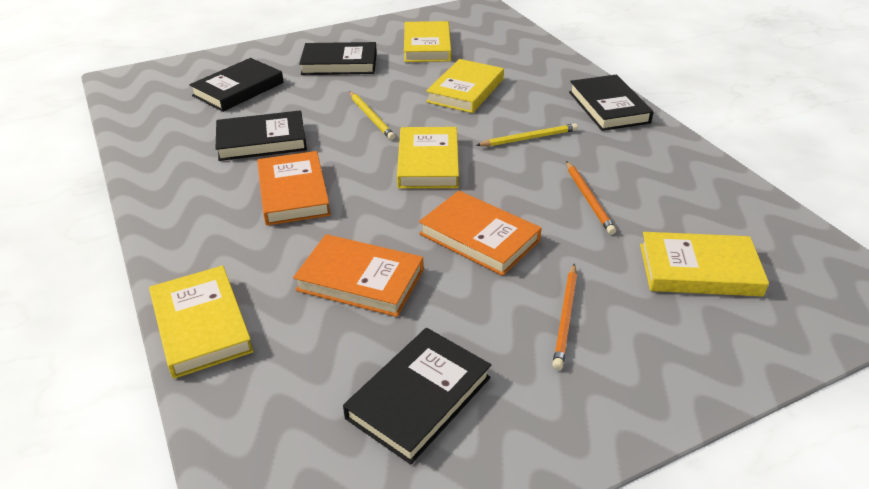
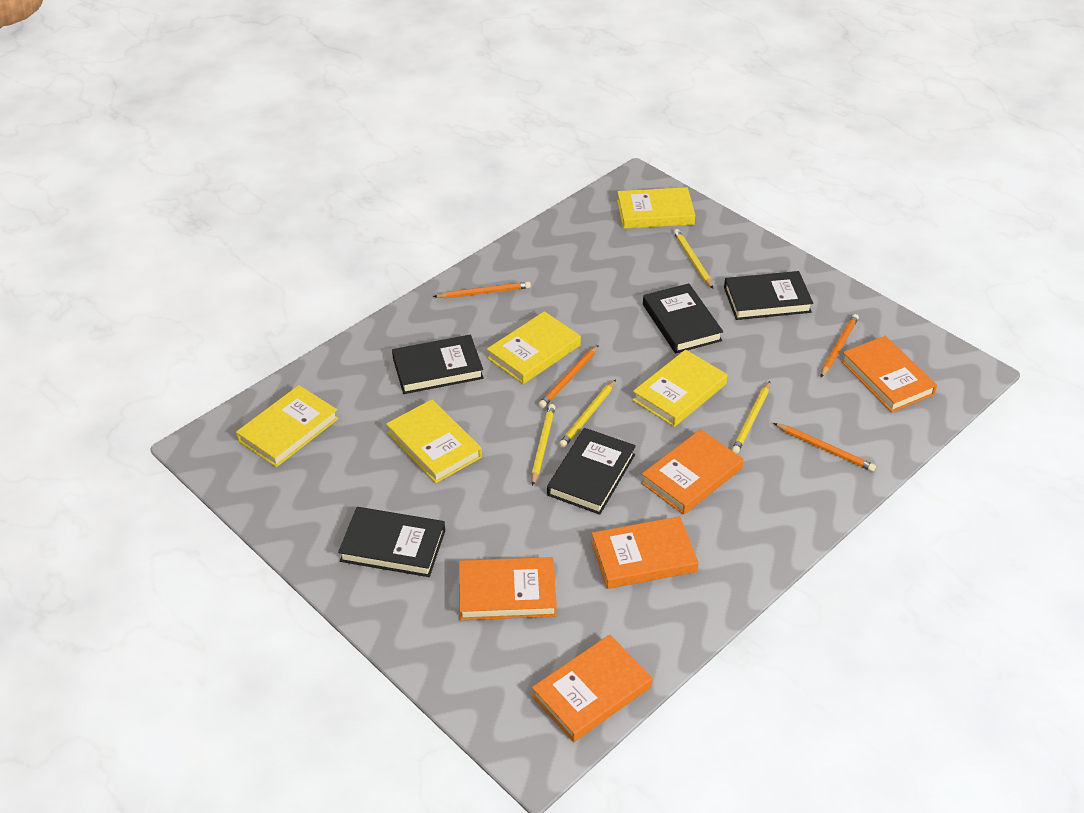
orange book: [257,151,331,225] [293,234,424,317] [419,191,542,276] = 3 -> [459,557,557,620] [532,635,653,742] [591,516,699,589] [641,429,743,515] [841,336,937,412] = 5
orange pencil: [553,264,577,370] [566,161,616,235] = 2 -> [433,282,531,298] [539,345,599,408] [774,423,876,472] [821,314,859,377] = 4
yellow pencil: [349,91,395,140] [476,123,578,147] = 2 -> [531,404,555,486] [559,379,616,448] [674,229,713,289] [732,381,770,454] = 4

